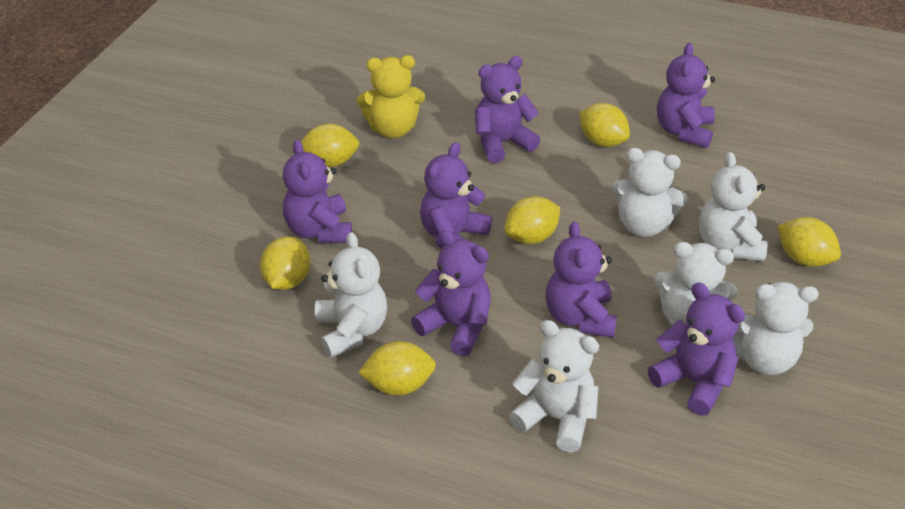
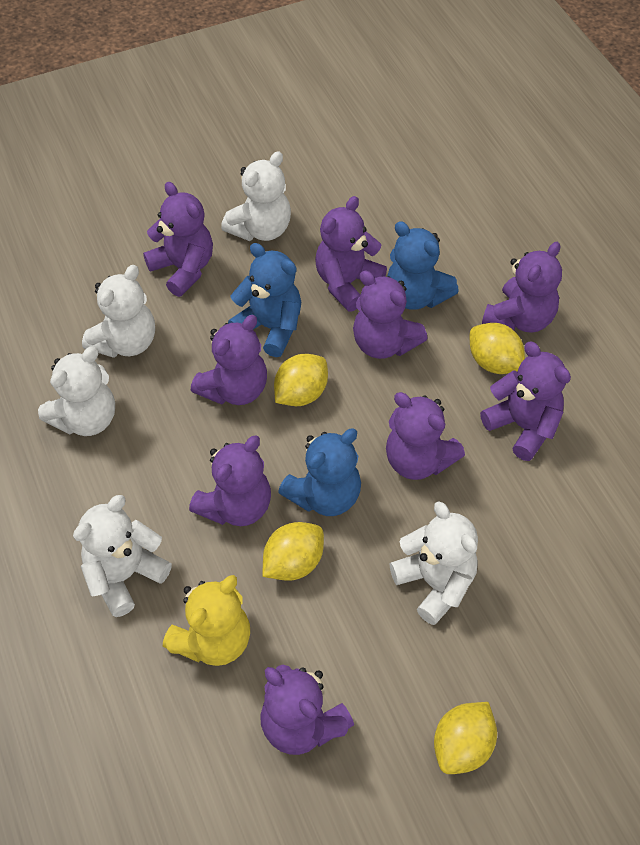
blue teddy bear: none = 0 -> [228,243,301,357] [278,429,361,516] [387,221,459,310] = 3
purple teddy bear: [283,140,352,243] [411,230,491,356] [420,142,492,249] [475,56,540,163] [546,222,617,338] [648,283,745,416] [657,43,715,148] = 7 -> [143,182,213,297] [189,436,271,526] [191,315,267,405] [260,665,354,755] [315,196,387,312] [353,271,428,359] [386,392,465,480] [480,341,571,461] [482,242,562,333] = 9
white teddy bear: [315,232,387,358] [509,320,599,453] [612,148,688,237] [654,242,738,326] [699,152,768,261] [733,282,819,375] = 6 -> [38,346,115,436] [73,495,172,617] [82,265,155,358] [221,151,291,241] [390,501,478,625] = 5
yellow lemon: [260,237,310,290] [301,124,359,167] [358,341,436,396] [504,196,560,244] [580,103,630,147] [778,217,841,267] = 6 -> [263,522,324,581] [274,354,328,406] [434,702,497,774] [470,323,525,374] = 4

